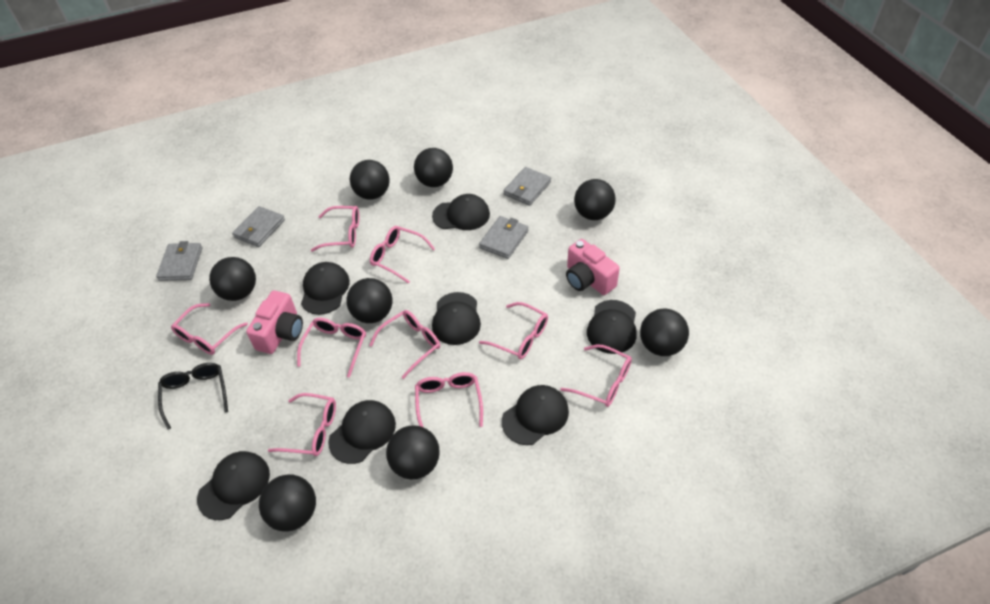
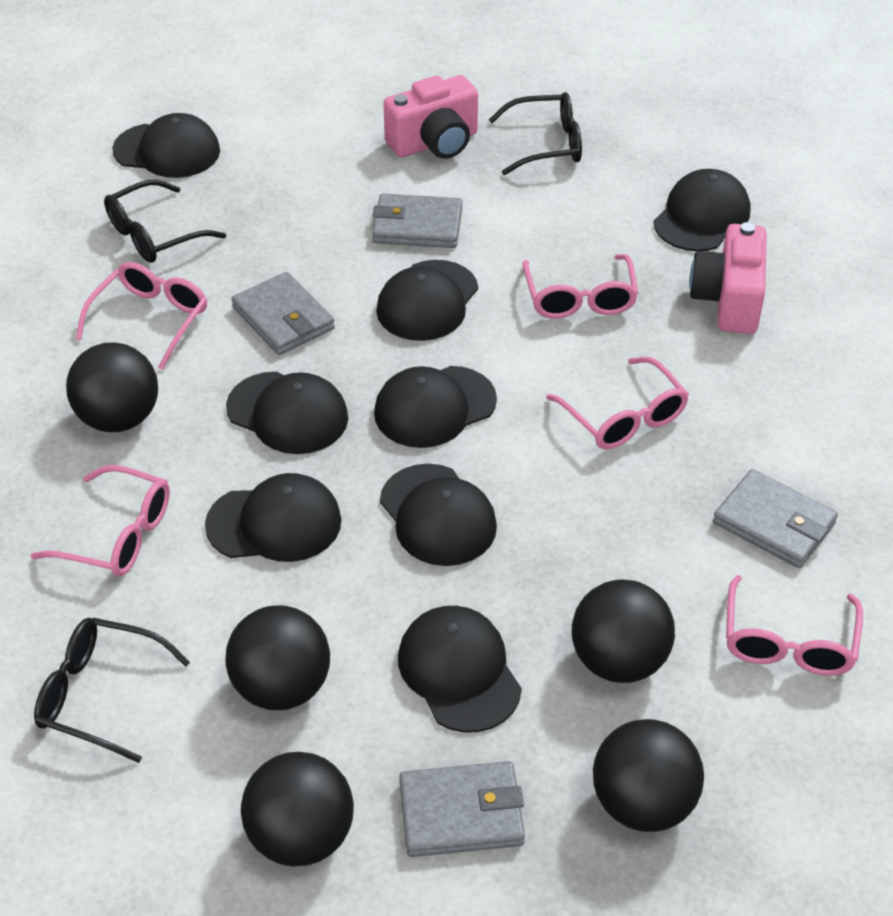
black ball: [209,257,256,301] [259,474,316,532] [347,278,392,323] [350,160,390,200] [386,425,440,480] [414,148,453,187] [574,179,616,220] [640,309,689,356] = 8 -> [66,342,158,432] [225,605,330,710] [241,752,354,867] [572,579,675,683] [593,719,704,832] = 5
black cap: [197,451,270,520] [301,262,350,315] [328,400,396,464] [432,194,490,230] [432,292,481,345] [502,385,569,445] [587,300,637,354] = 7 -> [112,113,220,178] [205,473,341,562] [226,372,348,454] [374,366,497,448] [376,260,478,341] [380,464,497,566] [398,606,522,733] [653,169,750,251] = 8
black glasses: [158,363,228,430] = 1 -> [34,618,190,763] [104,180,226,263] [489,92,582,175] = 3
pink glasses: [171,303,248,355] [268,393,336,456] [297,318,366,378] [311,206,359,252] [369,310,440,379] [370,226,435,283] [415,372,483,428] [479,302,548,359] [561,344,632,407] = 9 -> [30,465,170,577] [76,262,207,370] [522,254,638,318] [546,357,689,449] [726,575,863,676] = 5

